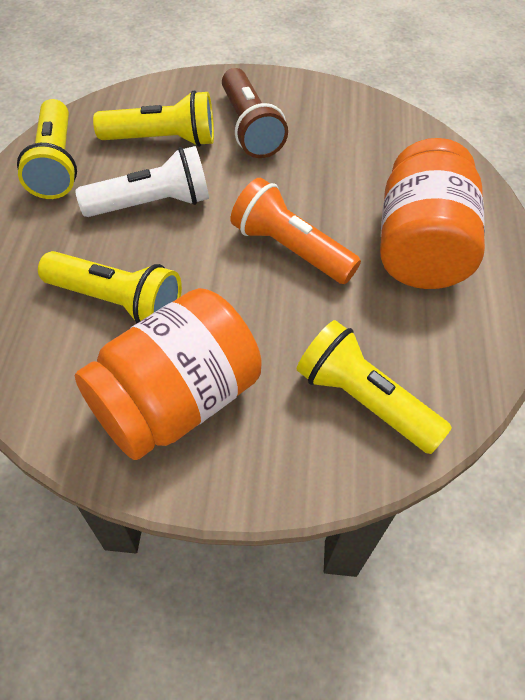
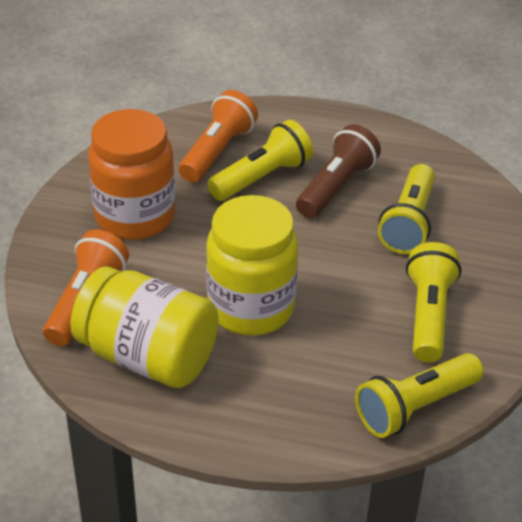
orange flashlight: [231,178,361,284] = 1 -> [43,230,129,346] [179,90,258,182] = 2
orange jar: [75,288,262,460] [380,138,485,289] = 2 -> [88,109,175,240] = 1
white flashlight: [75,146,209,217] = 1 -> none = 0
yellow jar: none = 0 -> [70,266,219,388] [206,195,298,336] = 2

